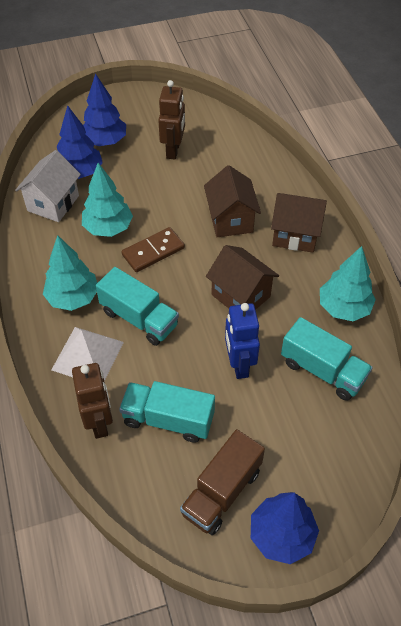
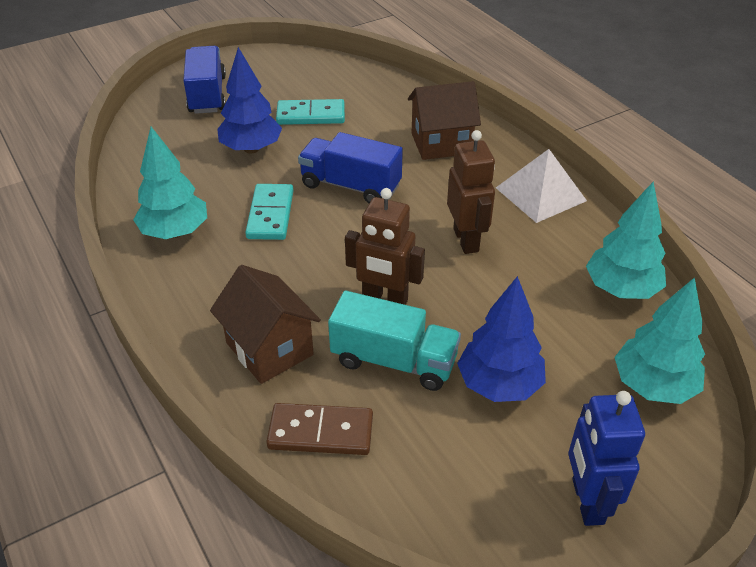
blue tree: [57,105,103,179] [83,73,126,146] [251,492,319,564] = 3 -> [217,47,282,154] [457,276,546,402] = 2
blue truck: none = 0 -> [183,46,226,114] [298,132,403,203] = 2
brown house: [204,165,261,237] [206,245,279,310] [271,193,327,253] = 3 -> [210,265,321,384] [408,81,481,160] = 2
brown truck: [180,429,265,535] = 1 -> none = 0
turquoise domino: none = 0 -> [245,184,294,240] [276,99,345,125] = 2
turquoise truck: [96,267,179,346] [119,381,215,443] [281,317,373,401] = 3 -> [328,291,461,391] = 1
white house: [15,150,81,222] = 1 -> none = 0

